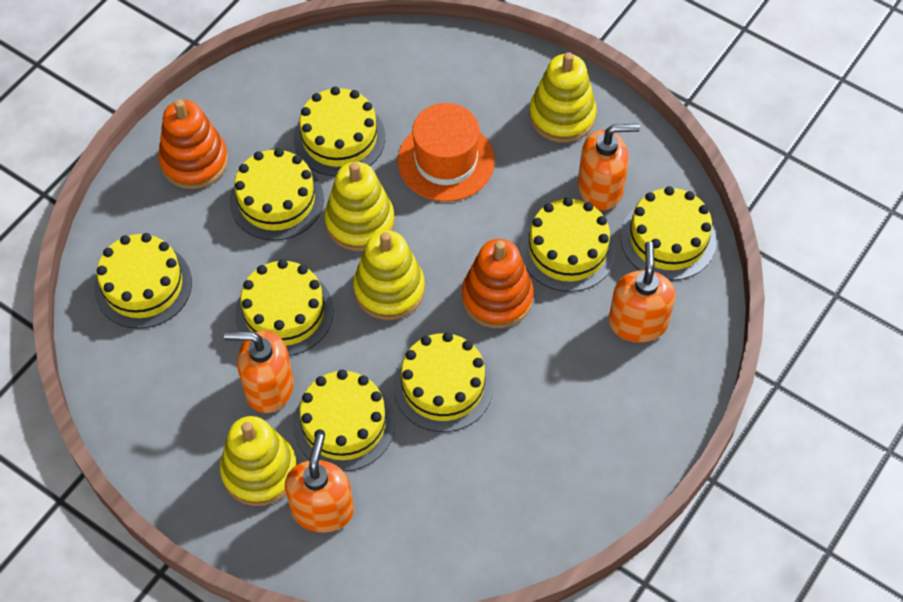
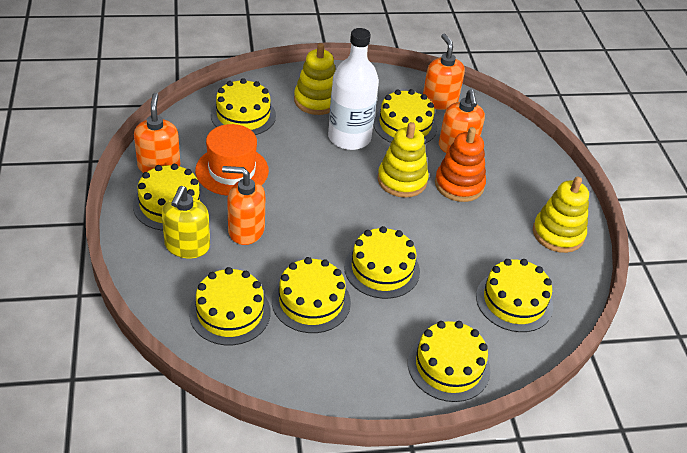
orange stacking toy: [158,99,228,189] [462,239,533,328] = 2 -> [435,127,486,202] = 1
white bottle: none = 0 -> [328,28,379,150] = 1
yellow soap dispenser: none = 0 -> [162,186,210,258] = 1
yellow stacking toy: [220,416,297,506] [324,162,394,251] [353,230,425,320] [529,52,597,142] = 4 -> [294,43,336,115] [378,122,429,198] [533,176,589,253] = 3

